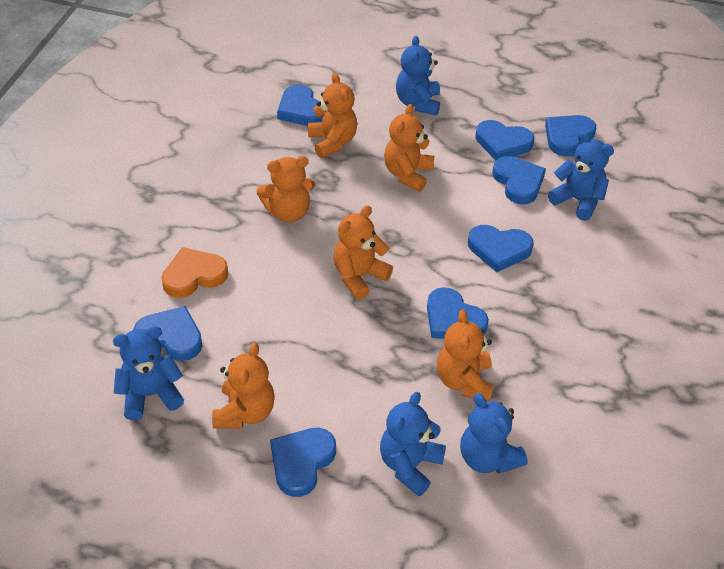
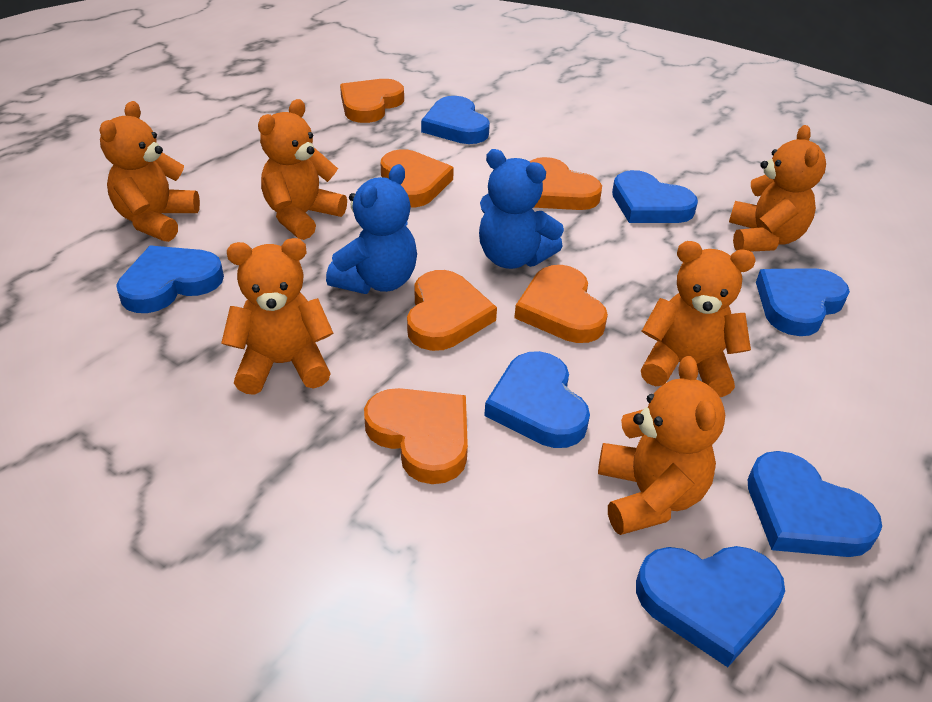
blue heart: [134,306,202,361] [270,428,336,497] [277,84,323,126] [427,287,489,339] [468,225,534,272] [475,120,534,160] [492,156,546,204] [545,115,596,156] = 8 -> [116,245,224,313] [421,96,490,144] [484,351,590,448] [612,170,698,223] [636,546,785,667] [748,451,882,557] [756,268,850,336] = 7
blue teddy bear: [113,326,184,420] [380,392,446,496] [396,36,440,115] [460,393,528,474] [548,132,614,221] = 5 -> [326,164,417,294] [479,149,564,269] = 2
orange heart: [161,247,228,298] = 1 -> [340,79,404,123] [364,388,468,484] [381,149,454,207] [407,270,497,351] [514,265,608,343] [529,157,602,210] = 6

